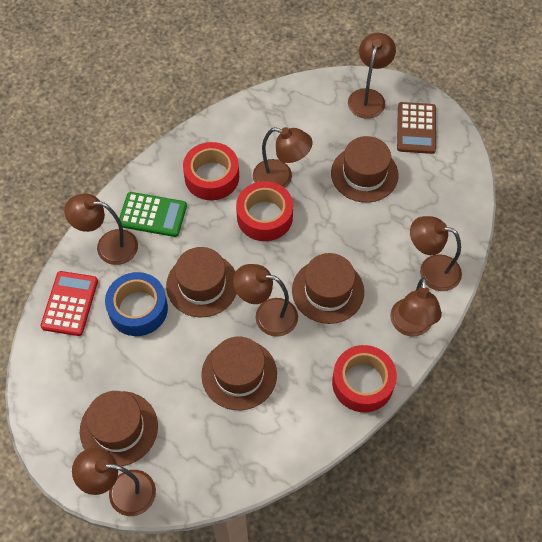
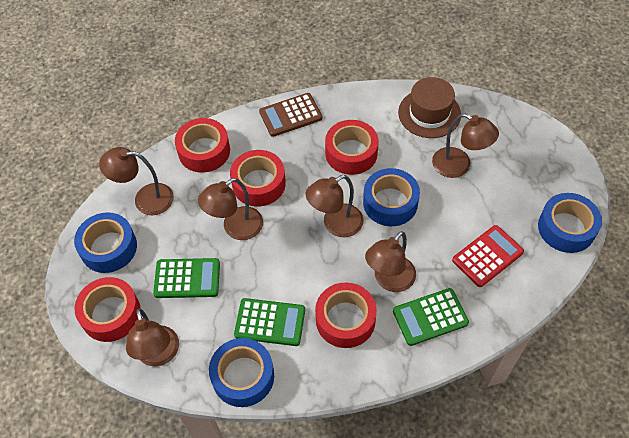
blue tape: [105,272,168,336] = 1 -> [74,212,137,273] [209,338,274,407] [363,168,420,226] [538,193,602,253] = 4
brown hat: [80,391,158,466] [166,247,237,318] [201,337,277,410] [292,253,364,324] [331,136,399,203] = 5 -> [398,77,461,138] = 1
brown lamp: [64,193,138,265] [72,448,156,516] [233,264,298,337] [253,127,313,188] [348,32,396,119] [390,277,442,336] [410,216,462,291] = 7 -> [99,147,174,215] [126,308,179,366] [198,178,263,240] [306,175,364,237] [365,231,416,292] [432,113,499,178] = 6
green calculator: [119,192,187,237] = 1 -> [153,258,220,298] [234,298,305,346] [393,288,469,346] = 3
red tape: [183,142,239,200] [236,181,293,241] [332,345,397,412] = 3 -> [75,277,141,342] [175,118,230,173] [230,150,286,206] [315,282,377,348] [325,120,379,175] = 5

